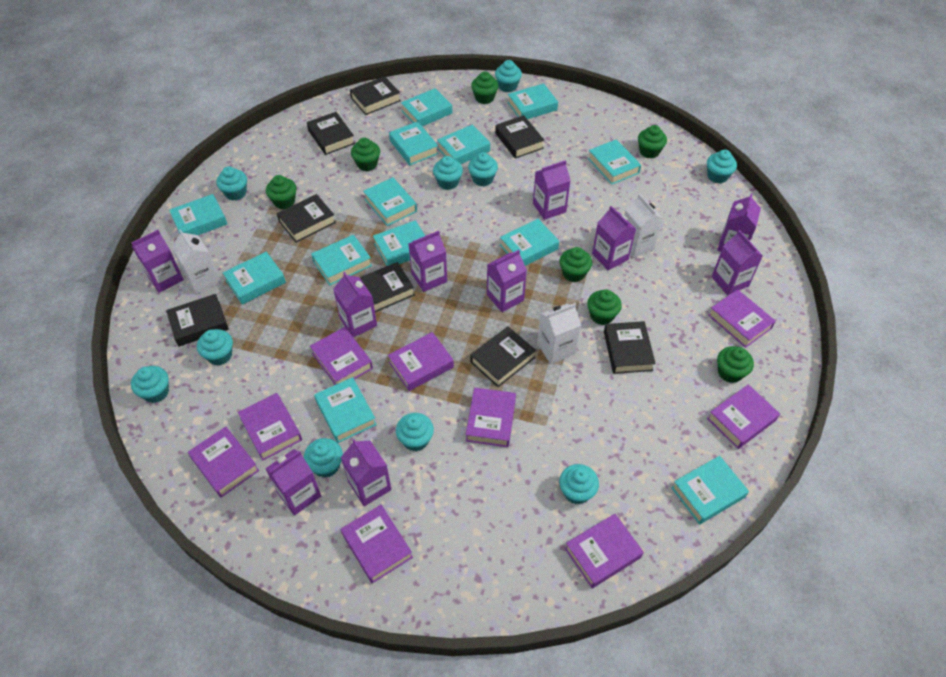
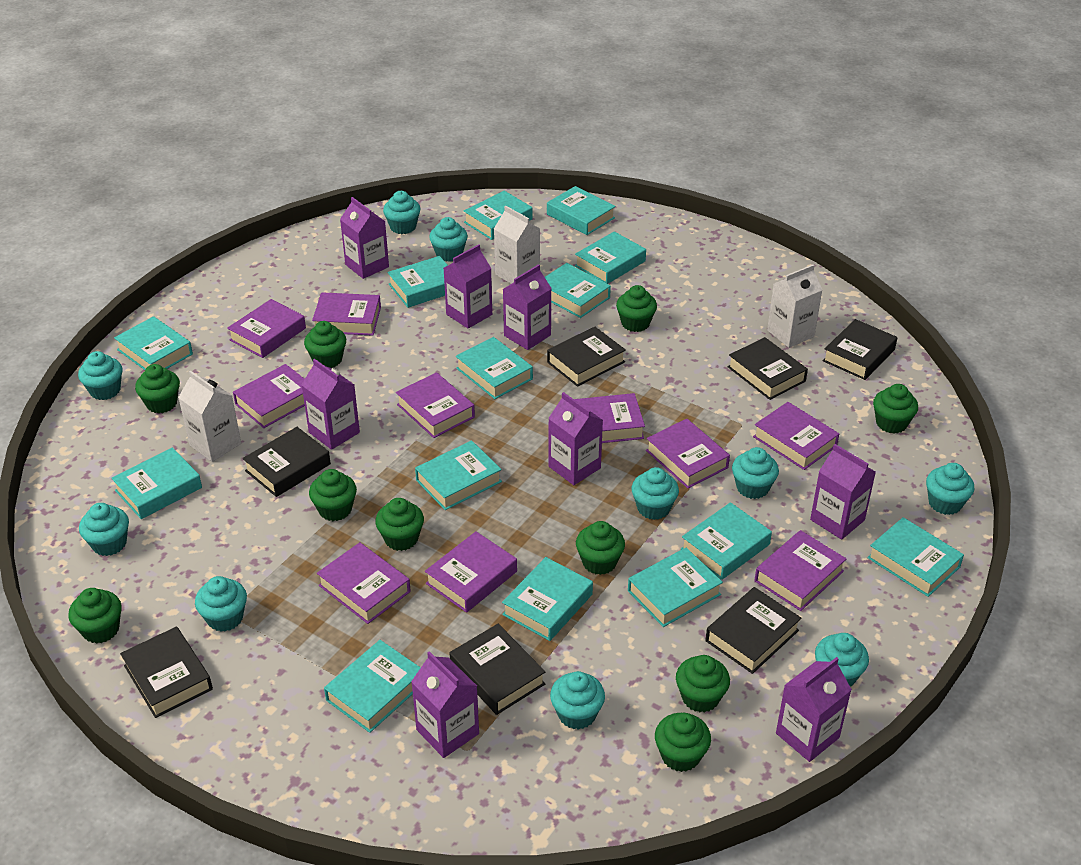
black book: [166,294,229,347] [277,194,336,242] [307,112,355,155] [350,76,401,115] [360,262,415,312] [470,327,536,387] [495,115,545,159] [604,321,656,374] = 8 -> [120,626,213,718] [243,427,331,497] [449,624,545,715] [547,327,626,387] [706,587,801,674] [728,337,808,400] [823,319,897,380] = 7
green cupcake: [266,175,297,209] [351,138,380,171] [471,72,499,104] [560,247,592,282] [587,289,622,325] [638,125,667,159] [717,346,754,383] = 7 -> [68,588,122,644] [135,364,180,414] [304,321,346,368] [309,469,357,521] [375,498,424,551] [576,521,625,575] [616,285,657,332] [655,713,711,772] [676,655,730,713] [873,384,918,434] = 10
purple book: [188,427,259,498] [238,393,302,461] [310,327,373,385] [341,505,413,584] [388,332,454,391] [466,387,516,447] [565,514,644,588] [707,384,780,449] [708,289,776,348] = 9 -> [227,299,306,358] [233,364,305,428] [312,292,381,336] [317,542,411,624] [396,372,475,438] [425,531,517,613] [574,393,645,443] [646,419,730,488] [753,402,839,470] [755,530,846,611] = 10
purple carton: [131,230,184,293] [265,449,321,516] [333,272,377,337] [341,439,392,506] [408,231,447,292] [487,250,527,312] [533,160,571,220] [592,206,636,270] [712,230,763,295] [717,193,761,252] = 10 -> [301,359,360,450] [340,197,389,279] [411,651,479,758] [444,244,492,329] [503,264,552,350] [548,392,603,485] [776,657,852,762] [810,444,876,540] = 8
turquoise book: [169,194,227,235] [223,252,286,305] [311,235,372,285] [314,377,377,443] [363,177,417,226] [373,220,425,266] [389,121,439,165] [401,88,452,126] [437,124,490,164] [500,219,559,266] [508,84,558,119] [588,139,641,185] [671,456,749,524] = 13 -> [111,448,202,519] [114,316,193,370] [324,640,421,733] [388,256,448,308] [415,440,502,510] [456,337,533,399] [464,191,533,240] [502,557,593,641] [545,263,611,318] [547,186,616,235] [575,231,646,284] [628,548,723,627] [681,502,772,580] [867,517,964,597] = 14

